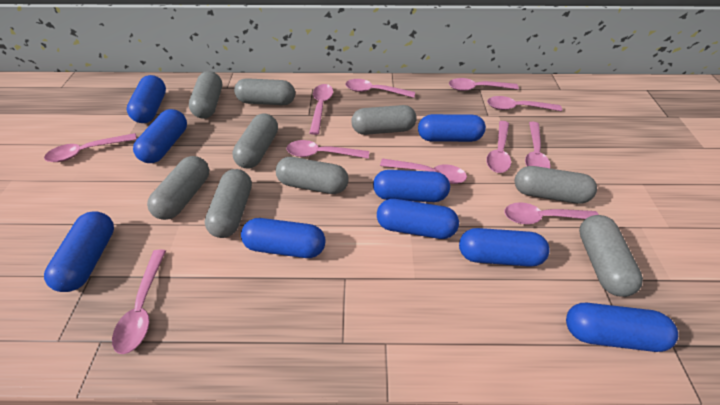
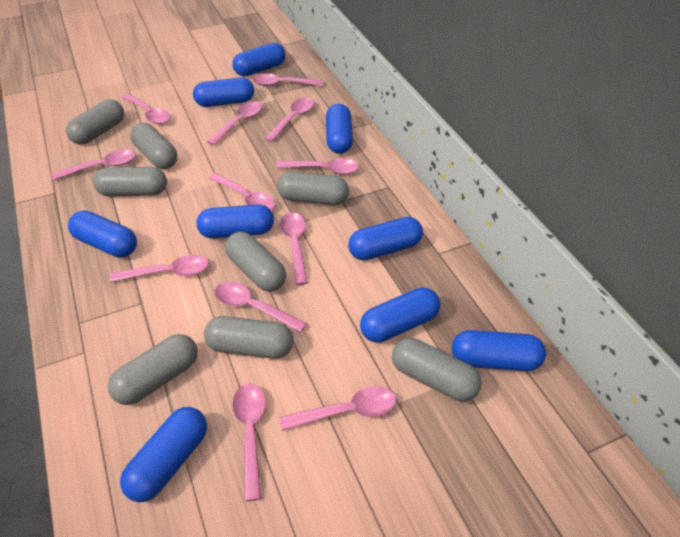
grey capsule: [147,156,209,220] [189,71,222,119] [205,169,252,238] [232,113,278,168] [234,78,295,105] [276,157,349,194] [351,105,417,135] [515,166,597,204] [579,215,643,297] = 9 -> [66,100,124,145] [93,167,167,197] [108,334,198,405] [130,123,177,169] [204,316,294,359] [225,232,286,292] [277,172,349,205] [392,338,482,401] = 8
pink spoon: [44,133,137,162] [112,249,166,354] [287,140,369,159] [309,84,333,135] [346,79,415,98] [380,159,467,184] [449,78,519,91] [486,121,511,173] [487,96,562,111] [505,202,599,224] [525,122,550,168] = 11 -> [51,150,136,180] [109,255,209,282] [122,93,170,124] [207,102,262,146] [209,173,275,210] [215,281,307,333] [232,383,266,501] [252,73,323,86] [264,98,314,142] [276,158,359,175] [280,213,308,285] [280,386,396,431] = 12

